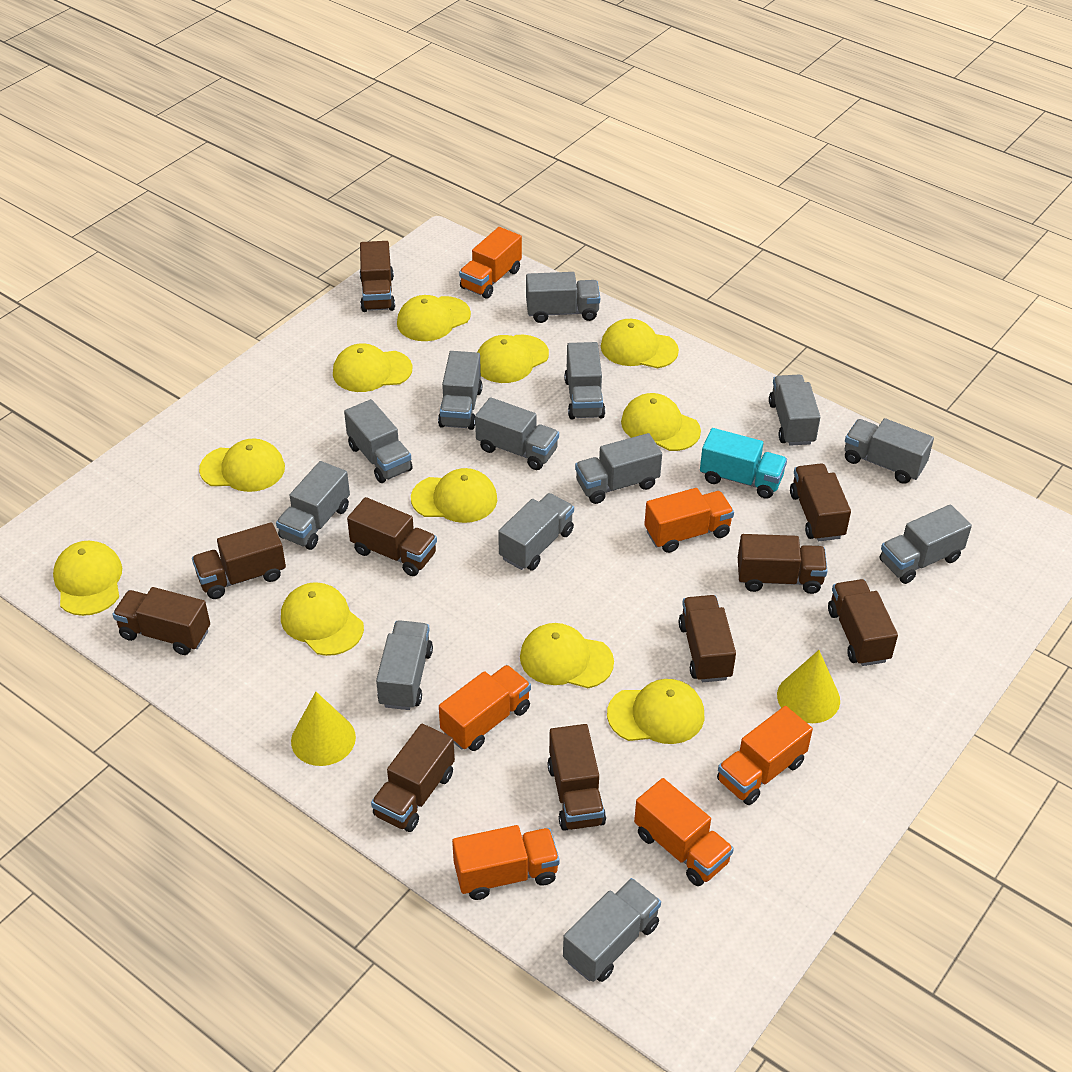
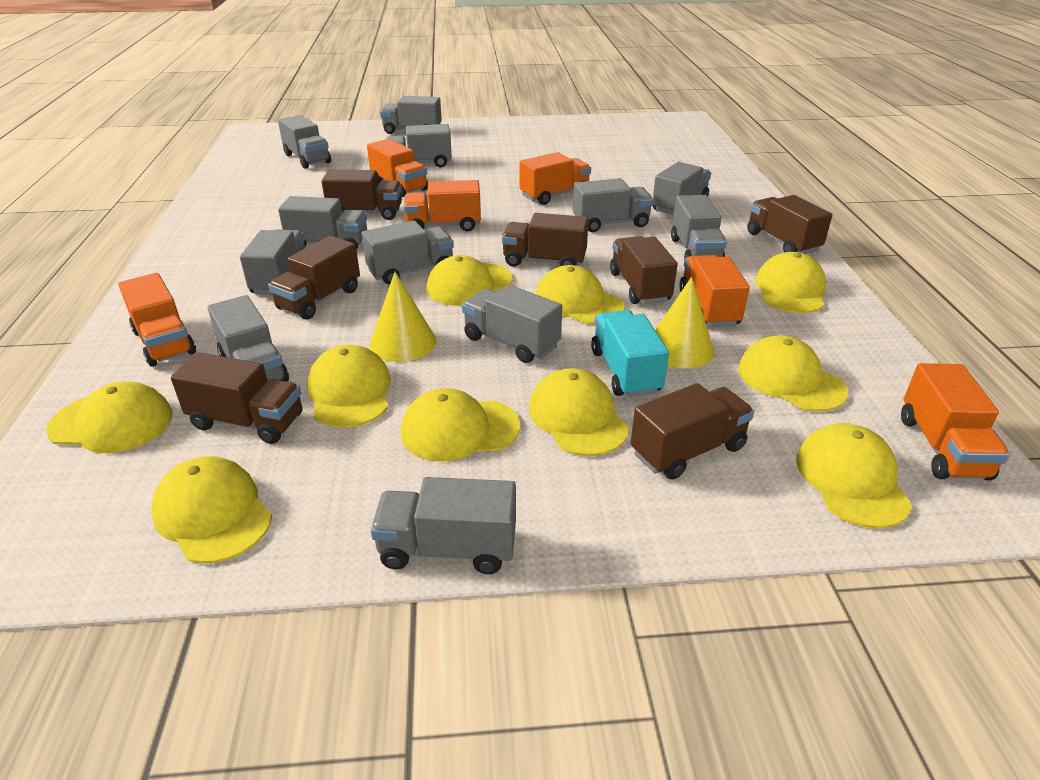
brown truck: [112,587,210,655] [192,522,286,599] [347,497,437,576] [360,241,395,312] [371,724,455,832] [547,724,606,831] [679,595,736,682] [738,534,827,594] [790,463,851,541] [828,579,898,666] = 10 -> [171,352,302,444] [268,236,360,320] [322,170,402,220] [502,213,589,267] [610,236,678,304] [630,383,754,480] [747,195,833,254] = 7
grey truck: [276,461,350,550] [344,399,413,483] [376,620,433,710] [438,351,482,430] [475,397,559,470] [498,493,574,571] [526,272,600,323] [563,878,661,982] [564,342,605,420] [575,433,662,504] [769,375,820,446] [845,418,934,484] [880,505,972,584] = 13 -> [208,295,289,382] [240,229,305,295] [278,115,331,169] [278,196,367,250] [362,220,454,285] [371,477,516,574] [380,96,442,134] [386,124,452,167] [462,285,562,363] [573,178,653,232] [653,162,711,215] [671,195,727,261] = 12
yellow cap: [53,541,122,616] [199,439,285,492] [281,582,364,656] [333,343,412,392] [397,295,471,341] [411,468,497,523] [477,335,549,383] [520,623,614,688] [601,319,679,368] [607,679,704,744] [621,393,701,451] = 11 -> [46,381,173,453] [151,456,272,564] [307,345,391,428] [401,388,520,461] [426,255,513,306] [529,368,629,456] [536,265,625,324] [738,335,848,412] [755,252,826,313] [796,423,912,528] = 10

